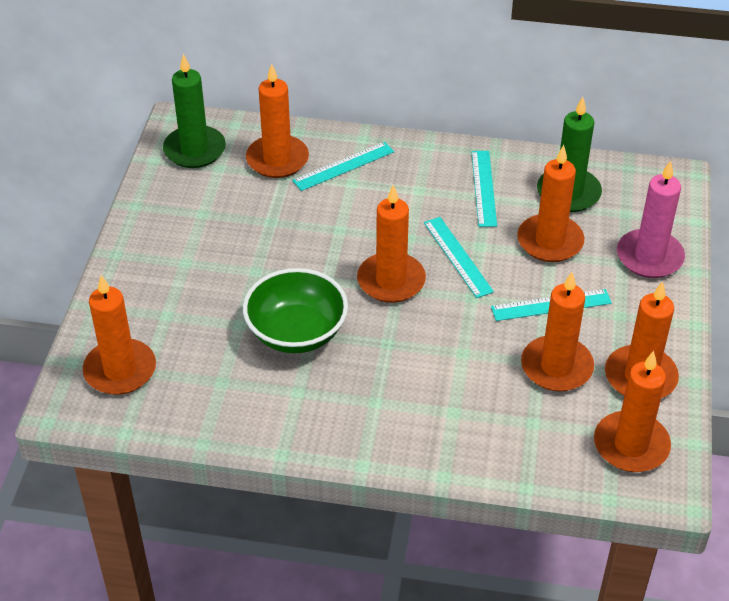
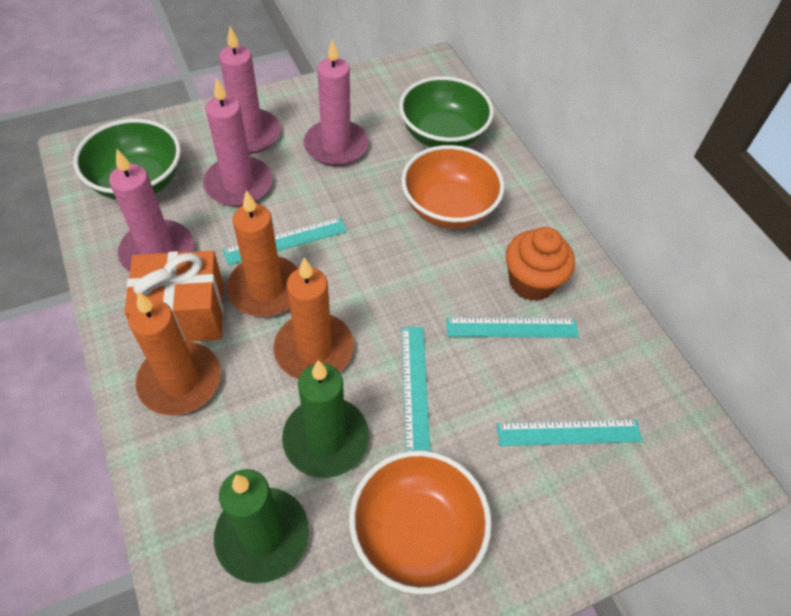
green bowl: [243,268,348,353] = 1 -> [73,119,181,200] [399,76,494,147] = 2
orange bowl: none = 0 -> [349,450,492,594] [401,145,505,229] = 2
orange candle: [83,275,156,395] [246,64,309,178] [357,184,426,303] [517,145,585,262] [521,272,594,392] [594,351,671,472] [605,281,679,398] = 7 -> [128,292,221,415] [227,190,298,317] [274,257,354,379] = 3
orange cupcake: none = 0 -> [506,227,575,301] = 1
orange gift: none = 0 -> [124,251,224,342] = 1
pink candle: [617,160,685,278] = 1 -> [109,149,194,272] [203,77,272,207] [219,26,281,154] [304,38,368,166] = 4

